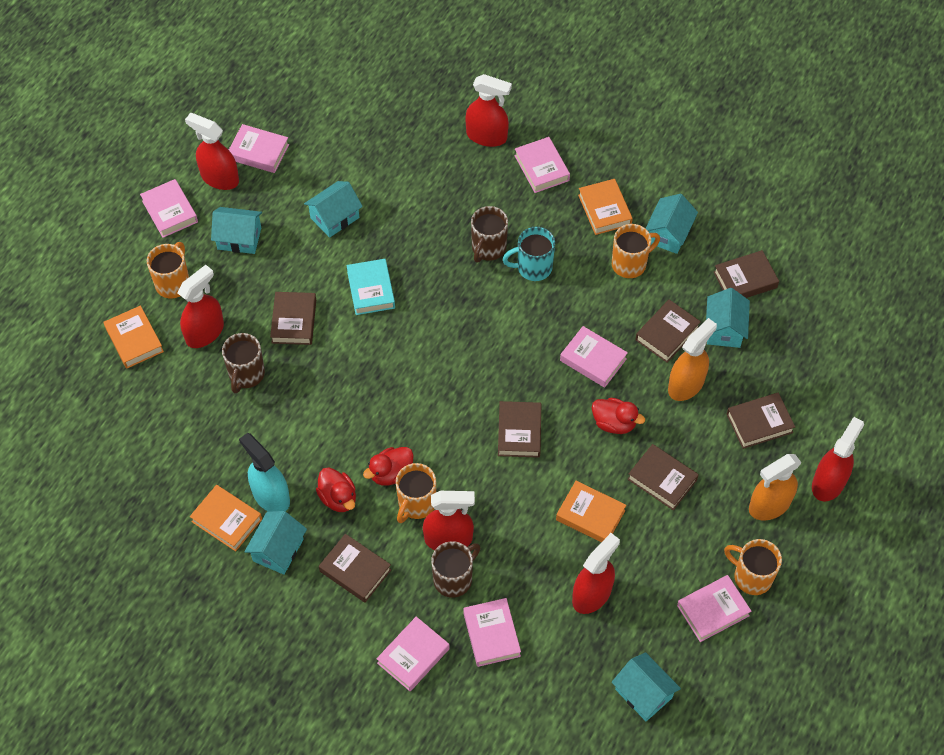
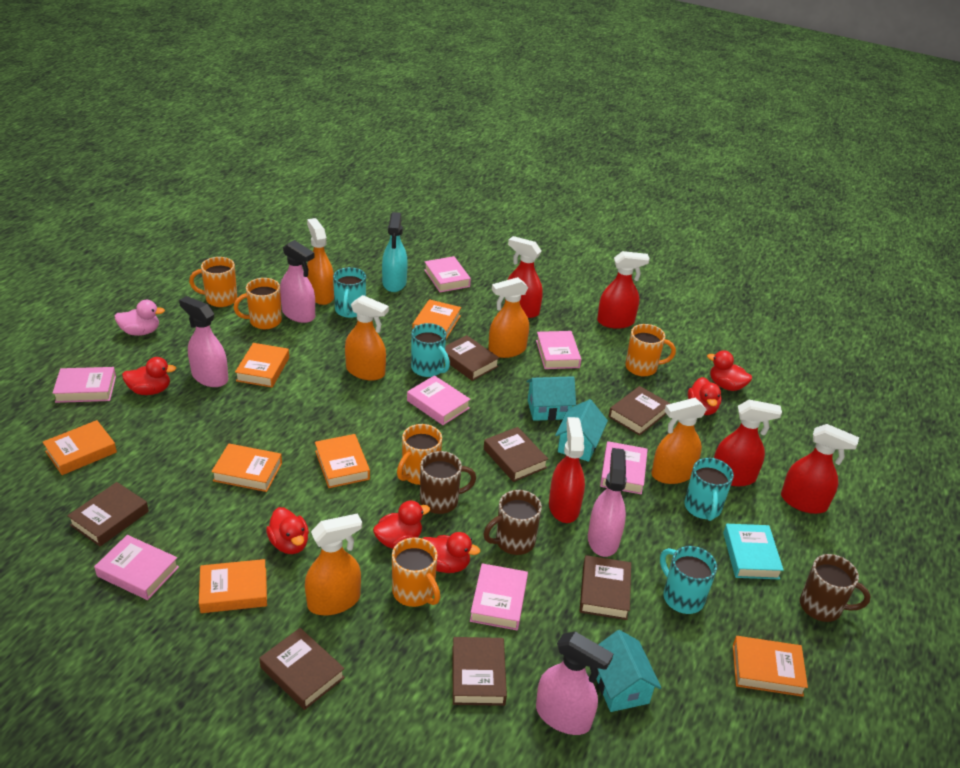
orange book: [103,305,164,369] [190,485,262,551] [556,481,626,542] [578,179,633,235] = 4 -> [43,420,117,475] [199,559,267,613] [211,444,282,492] [235,343,289,387] [315,434,370,488] [412,299,461,339] [733,636,808,697] = 7
orange mug: [147,242,189,298] [396,463,436,523] [612,224,660,278] [724,539,782,595] = 4 -> [189,257,237,307] [233,278,282,329] [392,537,440,607] [397,424,442,485] [625,324,676,376] = 5
orange spray bottle: [668,318,717,401] [749,454,802,520] = 2 -> [305,513,362,615] [307,218,334,305] [345,295,389,381] [488,277,529,358] [651,397,707,484] = 5
pink duck: none = 0 -> [114,300,165,336] = 1
pink spray bottle: none = 0 -> [179,296,228,387] [280,240,315,323] [536,632,613,735] [588,448,627,557] = 4
red duck: [316,467,356,512] [363,447,413,486] [592,398,645,434] = 3 -> [122,357,177,395] [266,507,309,554] [373,501,430,549] [422,532,480,573] [688,377,721,415] [707,350,752,391] = 6
red spray bottle: [178,265,224,348] [185,113,239,190] [423,491,475,550] [465,74,512,147] [572,533,620,614] [812,417,864,502] = 6 -> [505,236,543,318] [549,417,585,523] [597,251,650,329] [714,400,782,486] [781,424,859,514] = 5
turquoise house: [211,207,262,254] [244,511,307,575] [304,181,363,238] [612,652,681,721] [645,194,698,254] [706,288,750,348] = 6 -> [527,376,576,421] [555,399,608,462] [597,630,661,712] = 3
turquoise mug: [503,227,555,281] = 1 -> [333,267,366,318] [411,323,450,377] [660,546,717,614] [684,458,734,521] = 4

